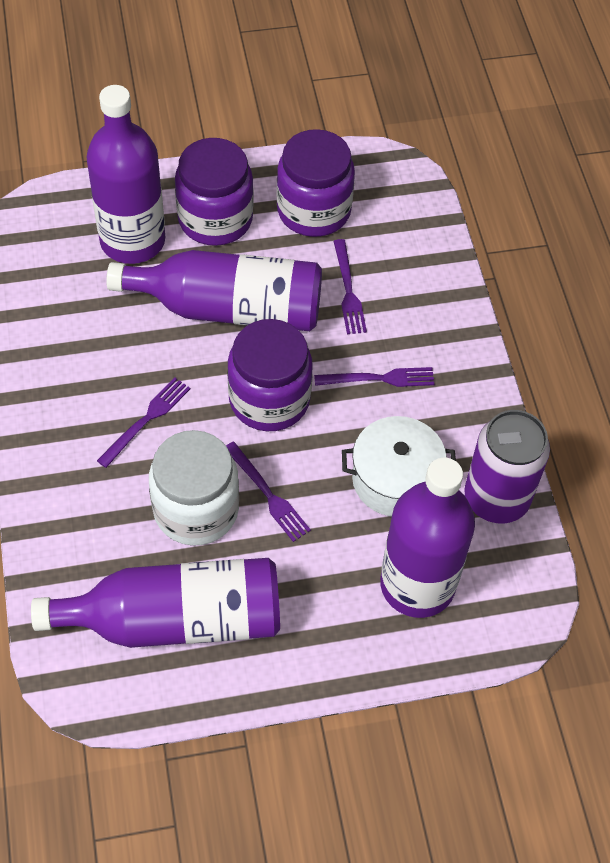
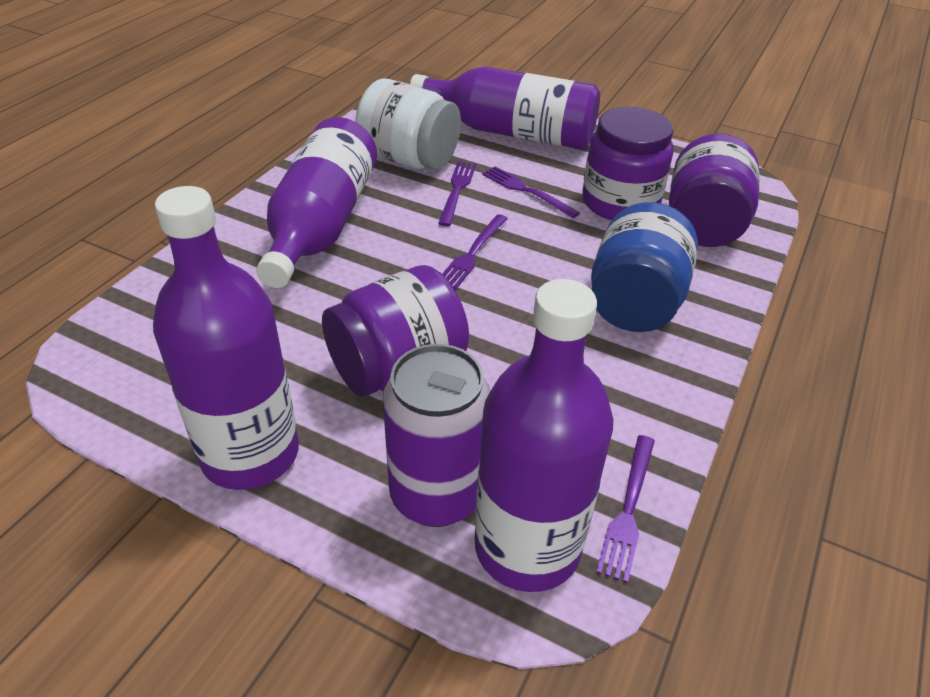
blue jar: none = 0 -> [591,202,698,332] = 1
white pot: [342,416,456,516] = 1 -> none = 0

